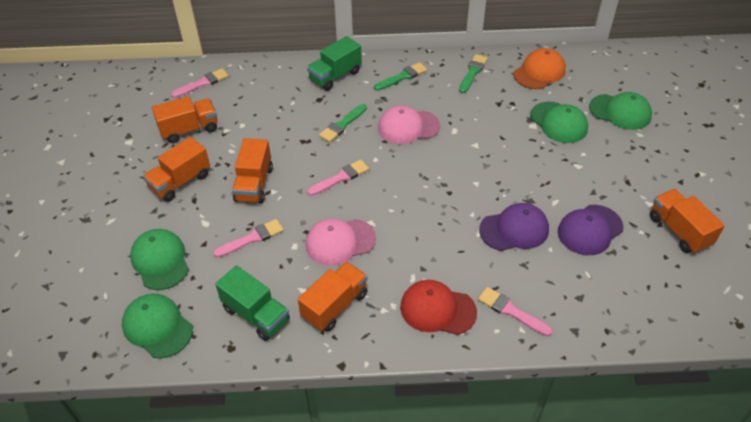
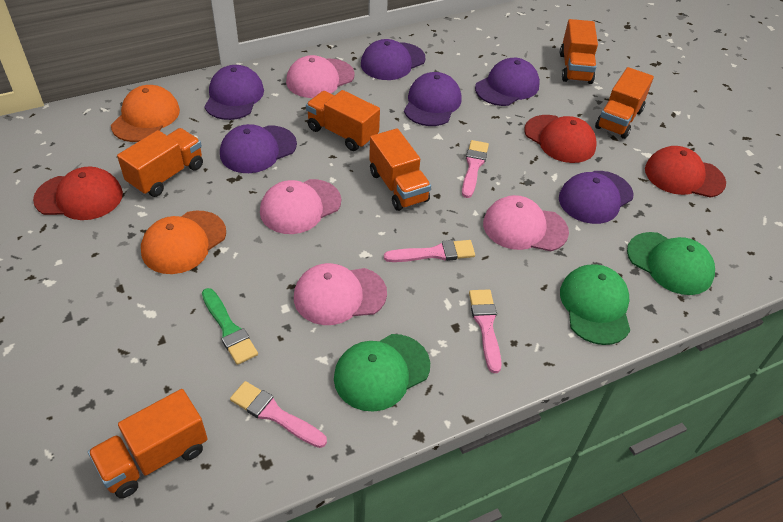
green brush: [319,104,367,142] [374,62,427,91] [459,54,488,93] = 3 -> [202,288,258,365] = 1
green cap: [122,294,193,359] [130,229,189,290] [530,102,588,143] [589,92,652,130] = 4 -> [334,334,430,412] [560,264,630,345] [627,232,715,295] = 3
green truck: [215,265,290,341] [307,36,362,91] = 2 -> none = 0
orange cap: [513,48,566,89] = 1 -> [111,85,180,142] [141,211,226,274] = 2
orange truck: [143,137,210,202] [152,96,218,143] [232,138,273,204] [298,262,368,332] [650,189,725,254] = 5 -> [88,389,208,498] [117,128,203,197] [306,90,380,151] [369,129,431,211] [560,19,598,84] [595,67,654,139] = 6
pink cap: [305,219,376,266] [378,105,440,144] = 2 -> [260,179,341,234] [286,55,355,98] [294,263,387,325] [483,195,569,251] = 4
purple cap: [479,203,549,251] [558,205,623,255] = 2 -> [204,65,264,120] [220,124,297,173] [361,39,425,80] [404,72,462,126] [475,58,540,106] [559,171,634,224] = 6
red cap: [400,280,477,335] = 1 -> [33,167,123,220] [525,115,597,163] [645,146,726,198] = 3

